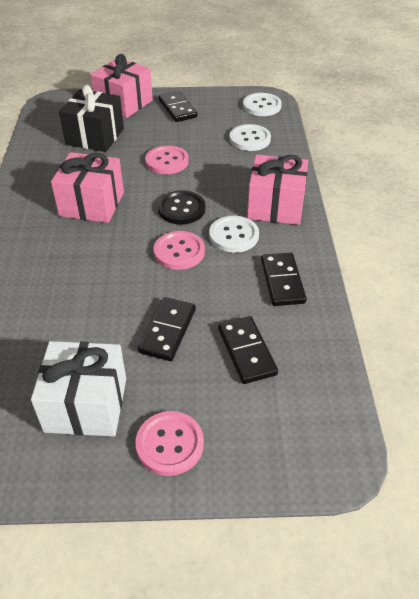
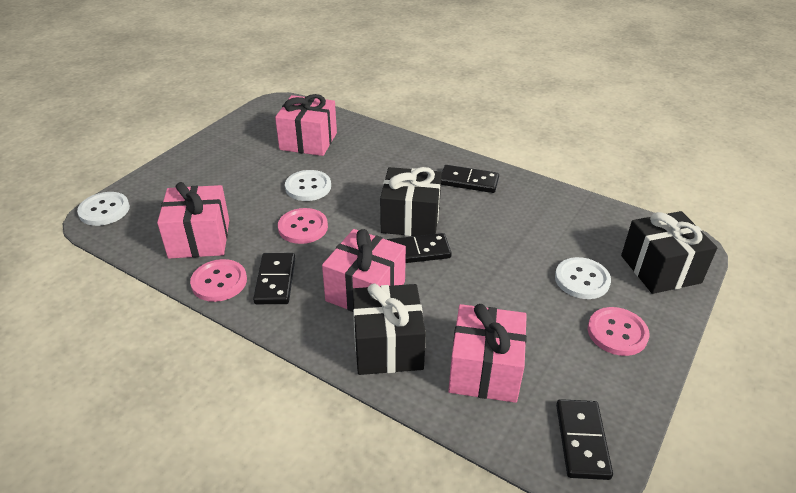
black button: [158,190,205,225] = 1 -> none = 0
black gift: [59,85,124,152] = 1 -> [352,283,426,375] [380,167,442,236] [621,211,717,294] = 3
pink gift: [51,152,124,223] [90,54,153,118] [247,155,308,225] = 3 -> [157,182,229,259] [275,94,337,156] [322,229,406,312] [448,304,527,403] = 4
white gift: [31,341,126,437] = 1 -> none = 0

